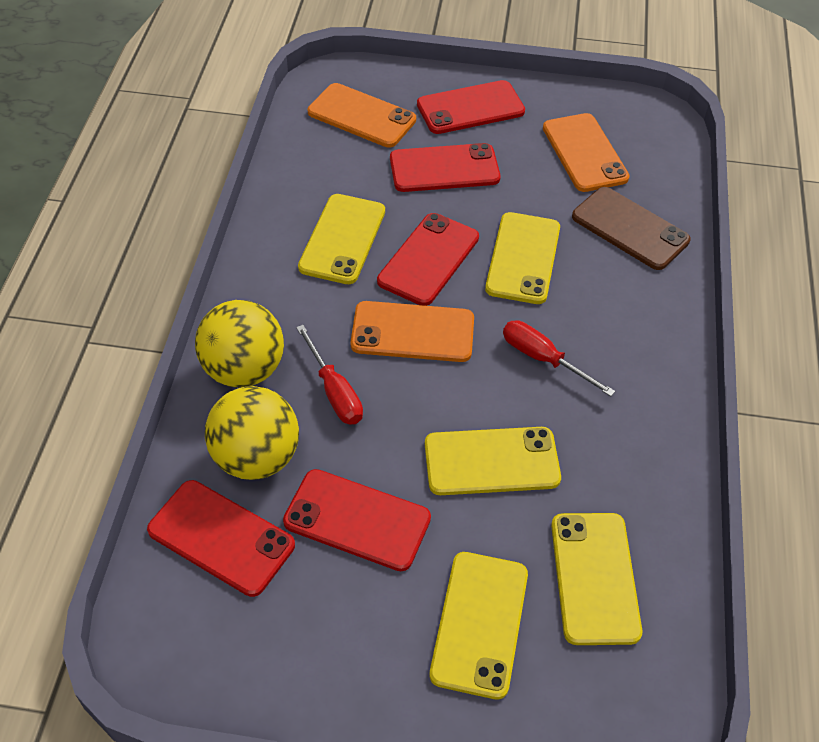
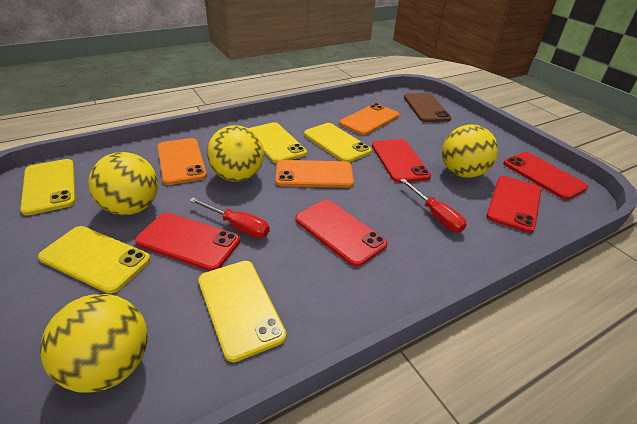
yellow ball: [195,300,284,388] [205,386,299,480] = 2 -> [40,294,148,393] [88,152,158,215] [207,125,264,182] [442,124,498,178] = 4

